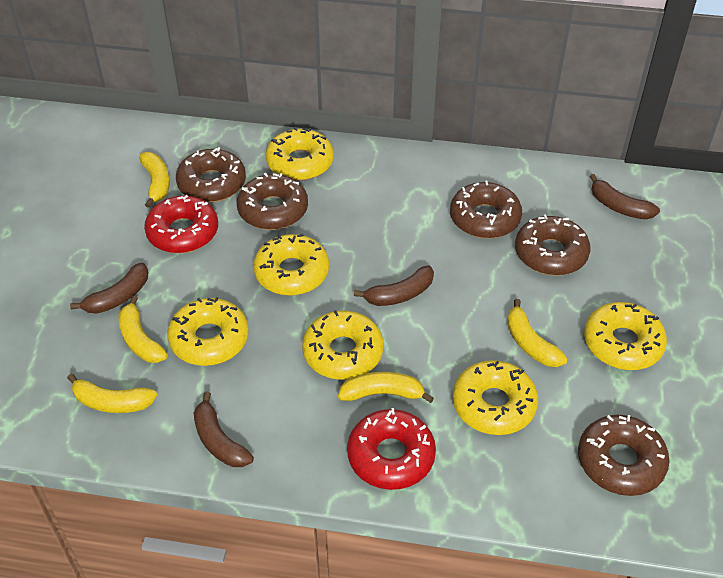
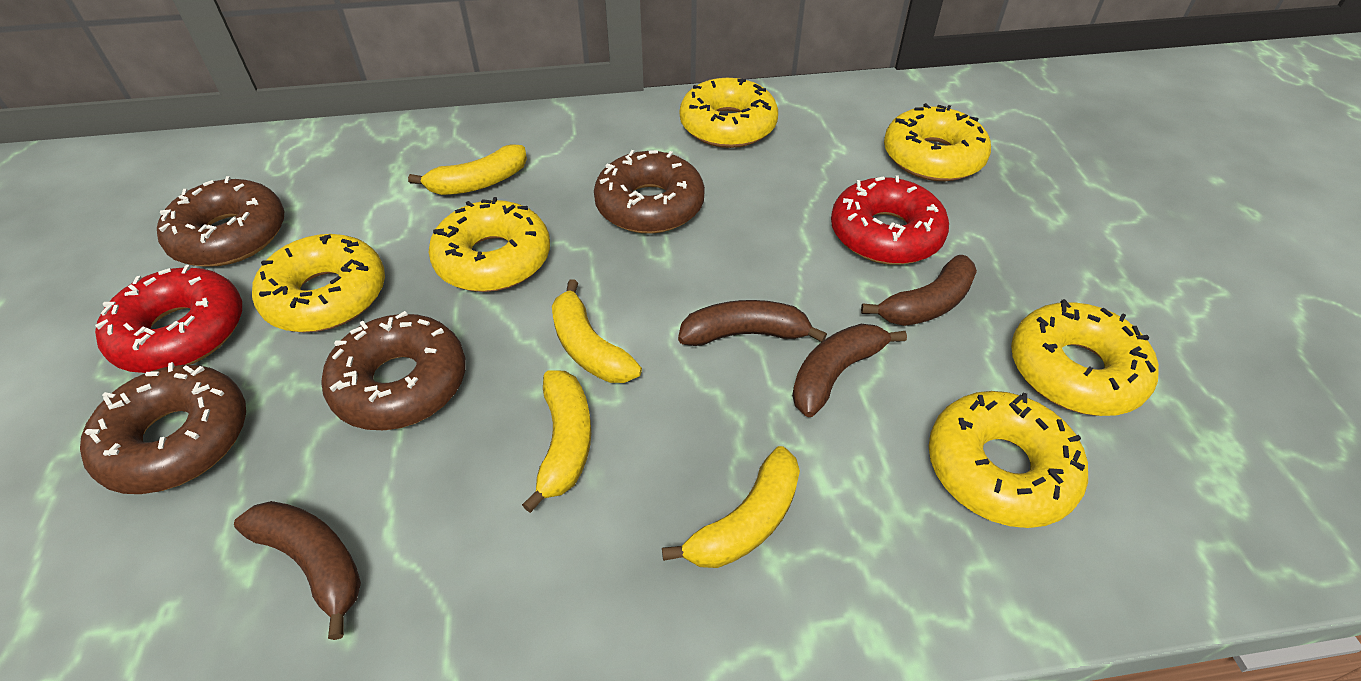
brown donut: [176,147,246,202] [237,173,308,230] [450,181,522,238] [515,214,591,276] [578,415,670,496] = 5 -> [80,362,246,494] [157,176,284,267] [321,311,466,430] [594,150,705,234] = 4
yellow banana: [67,374,157,413] [118,296,168,363] [139,152,170,208] [338,372,434,403] [507,299,568,367] = 5 -> [408,144,527,195] [522,370,591,513] [552,279,642,383] [662,446,800,568] = 4

